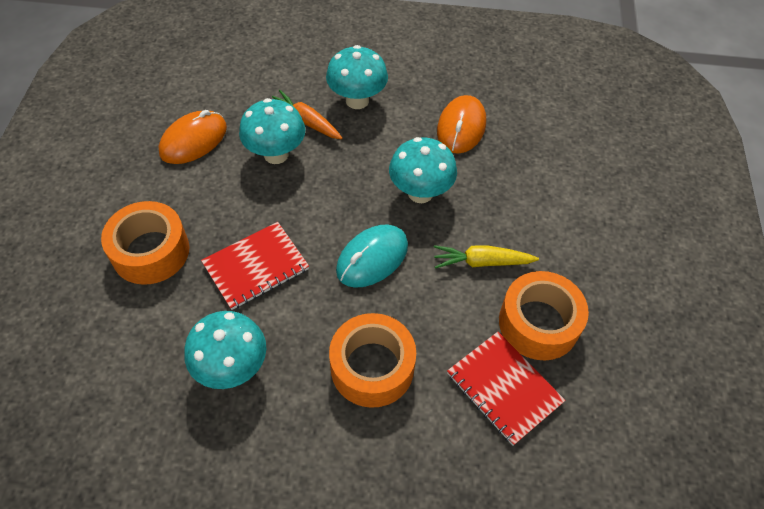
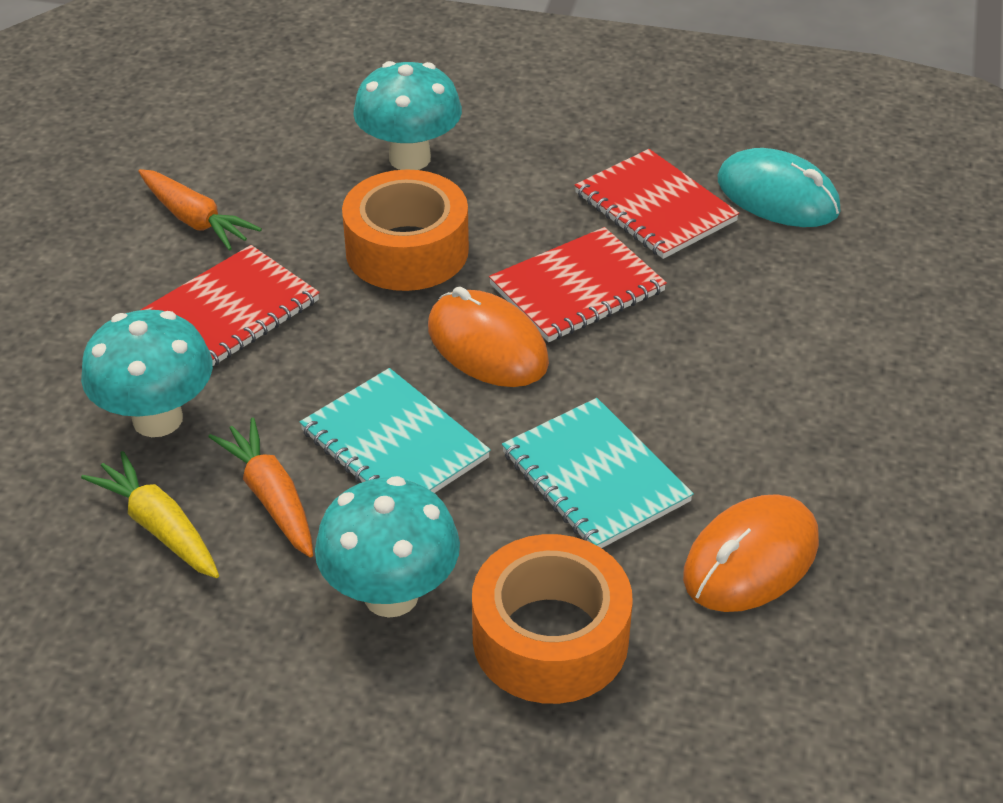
orange carrot: [272,90,342,139] = 1 -> [138,169,262,251] [208,418,313,557] = 2
orange tape: [101,201,189,285] [329,313,416,408] [499,271,589,360] = 3 -> [342,169,469,291] [472,534,633,704] = 2
red notebook: [201,222,309,310] [447,332,566,446] = 2 -> [141,245,320,366] [489,227,667,342] [575,149,739,259] = 3
turquoise mushroom: [184,311,266,389] [239,98,305,164] [326,45,388,109] [389,137,457,203] = 4 -> [81,310,213,437] [315,476,460,618] [353,61,462,170] = 3
turquoise notebook: none = 0 -> [300,368,491,493] [502,398,694,548] = 2

